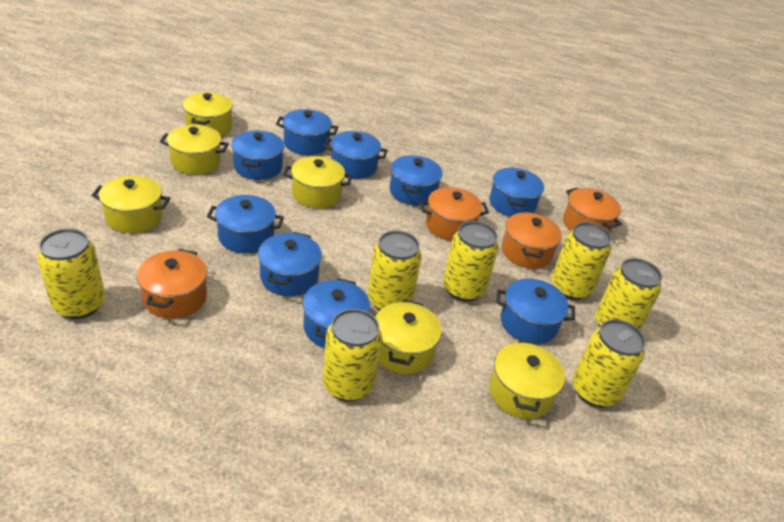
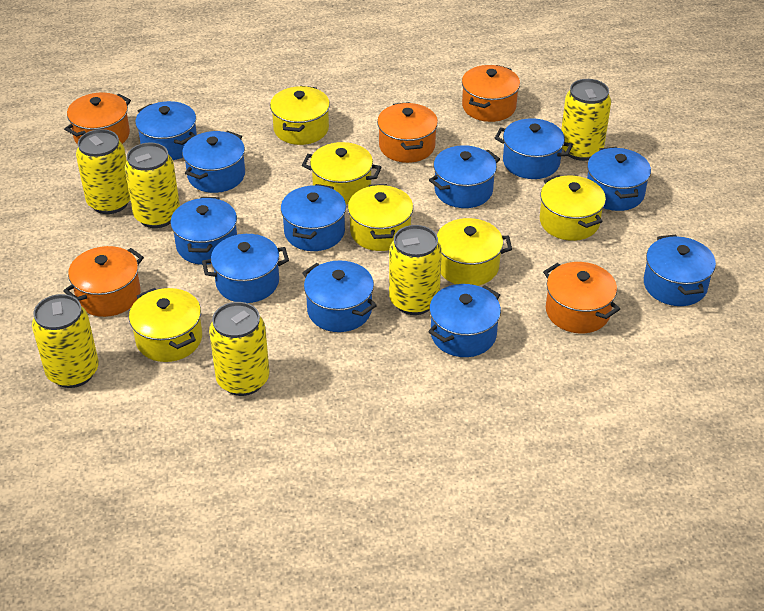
blue pot: [207,195,284,254] [231,130,284,180] [258,232,322,296] [276,109,338,155] [303,278,370,348] [324,131,388,179] [389,155,443,206] [489,167,544,217] [496,278,575,344] = 9 -> [135,101,197,160] [170,197,237,265] [182,131,245,193] [202,234,289,303] [281,184,346,251] [302,260,377,332] [428,284,501,357] [429,145,500,208] [495,118,573,179] [587,147,651,211] [644,235,716,306] = 11
orange pot: [137,249,207,319] [420,187,489,241] [502,212,562,269] [563,187,622,233] = 4 -> [63,246,144,317] [64,93,131,144] [377,102,438,163] [462,65,520,122] [543,262,620,333] = 5
yellow can: [37,228,105,319] [323,309,382,402] [368,230,422,311] [443,221,499,302] [552,222,612,300] [573,319,646,408] [596,258,662,330] = 7 -> [32,294,99,388] [76,129,130,214] [125,143,180,228] [209,302,270,396] [389,225,442,315] [561,79,611,161] = 6

